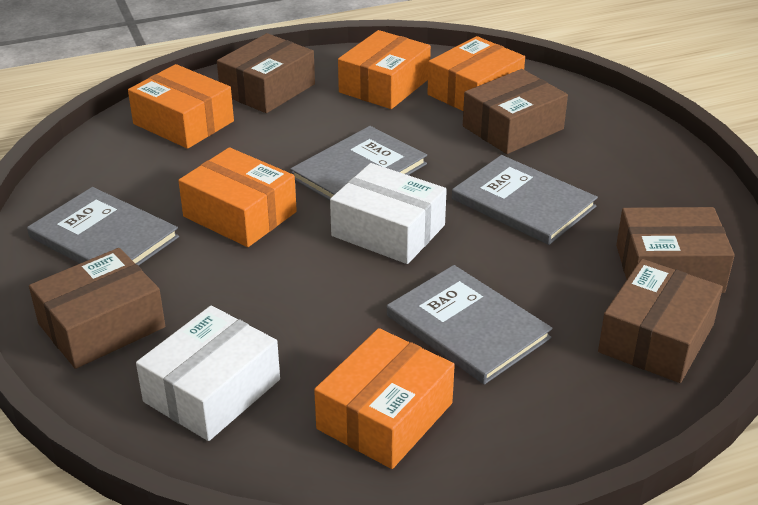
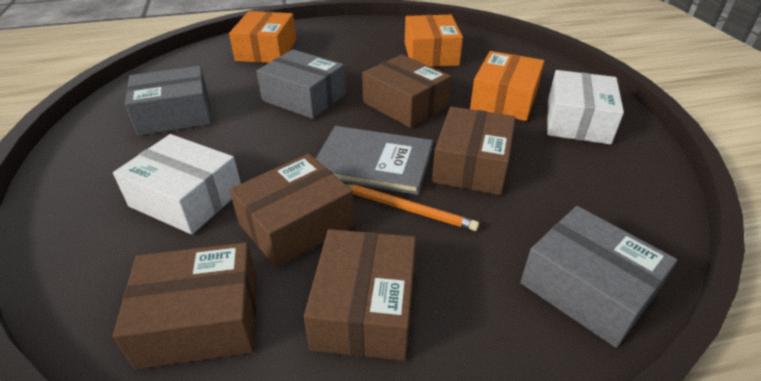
grey book: [27,187,179,266] [290,126,427,200] [387,265,553,385] [452,155,598,245] = 4 -> [316,126,433,195] = 1
grey box: none = 0 -> [125,66,211,136] [257,49,346,119] [520,206,677,348] = 3
orange box: [128,64,234,149] [178,147,297,247] [314,328,455,469] [338,30,431,109] [427,36,525,111] = 5 -> [229,11,296,63] [405,15,463,67] [470,51,544,121] = 3
orange pencil: none = 0 -> [346,184,479,231] = 1

